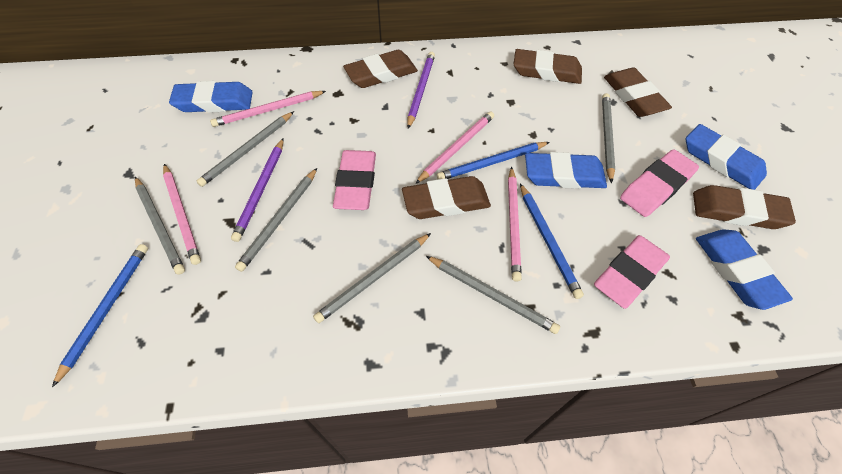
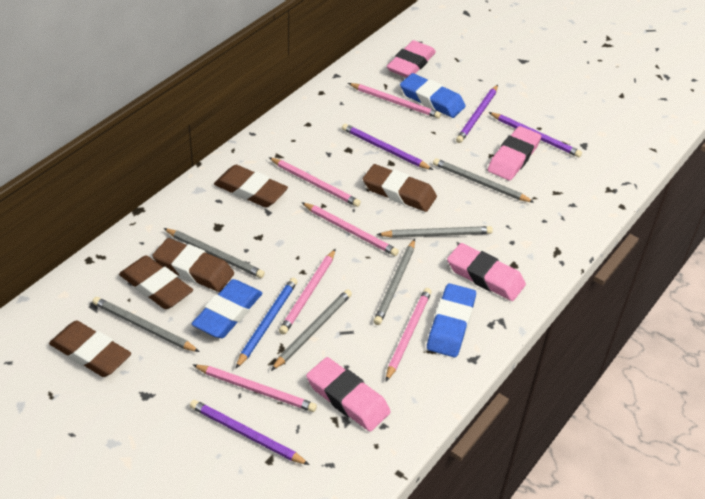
blue eraser: [169,81,253,113] [525,152,607,189] [686,124,767,190] [696,229,793,310] = 4 -> [192,279,263,338] [400,73,466,118] [427,283,476,357] = 3
blue pencil: [52,244,148,388] [437,142,550,179] [520,183,584,299] = 3 -> [236,278,298,368] = 1
pink eraser: [333,150,376,210] [594,235,670,309] [620,149,699,217] = 3 -> [306,357,391,432] [387,40,436,78] [447,243,526,301] [488,126,541,181] = 4
pink pencil: [163,164,201,265] [210,91,326,127] [415,111,494,184] [508,167,522,281] = 4 -> [193,365,317,412] [269,157,361,207] [279,249,336,335] [301,202,399,256] [348,83,441,119] [386,288,432,381] = 6
purple pencil: [231,138,284,242] [407,52,435,129] = 2 -> [190,400,310,465] [342,124,433,170] [456,85,498,143] [489,112,582,157] = 4

